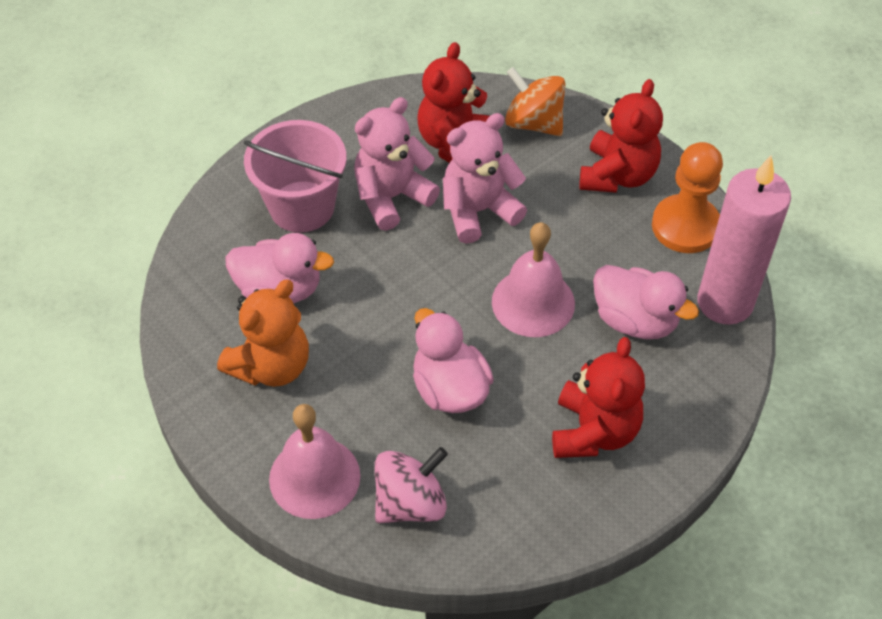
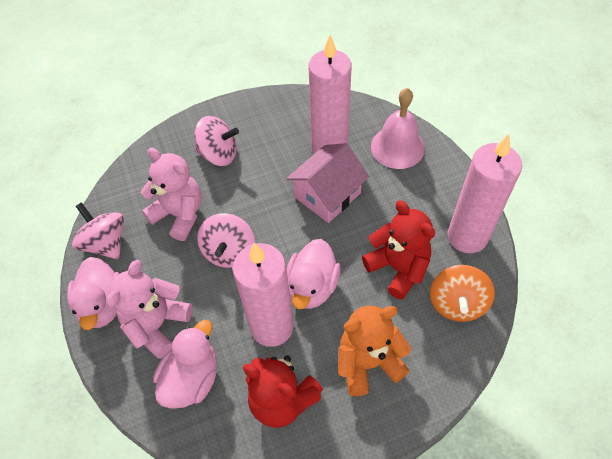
orange pawn: [652,142,723,253] = 1 -> none = 0
pink bell: [269,404,361,519] [492,222,575,337] = 2 -> [371,88,425,169] = 1
pink bucket: [244,120,347,233] = 1 -> none = 0
pink candle: [697,156,791,325] = 1 -> [232,243,294,347] [309,35,352,154] [448,134,522,253] = 3
pink house: none = 0 -> [286,143,369,223] = 1
pink spinning top: [374,447,448,523] = 1 -> [72,202,124,259] [194,116,239,166] [197,213,255,268] = 3
red teddy bear: [418,42,490,163] [552,337,645,458] [579,79,663,193] = 3 -> [243,356,323,428] [362,200,435,300] = 2

